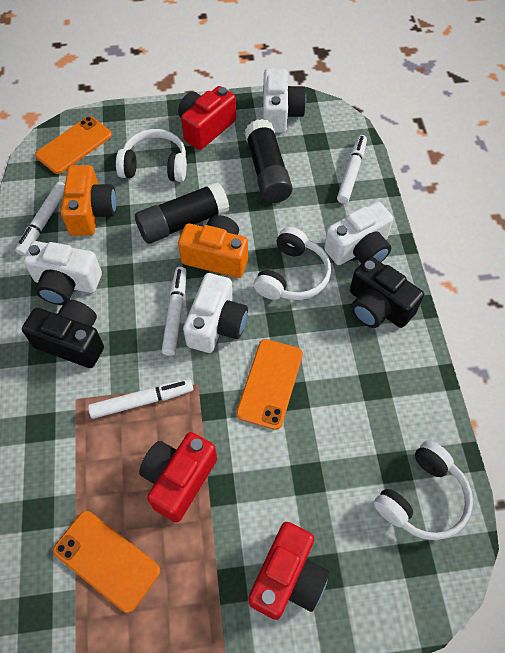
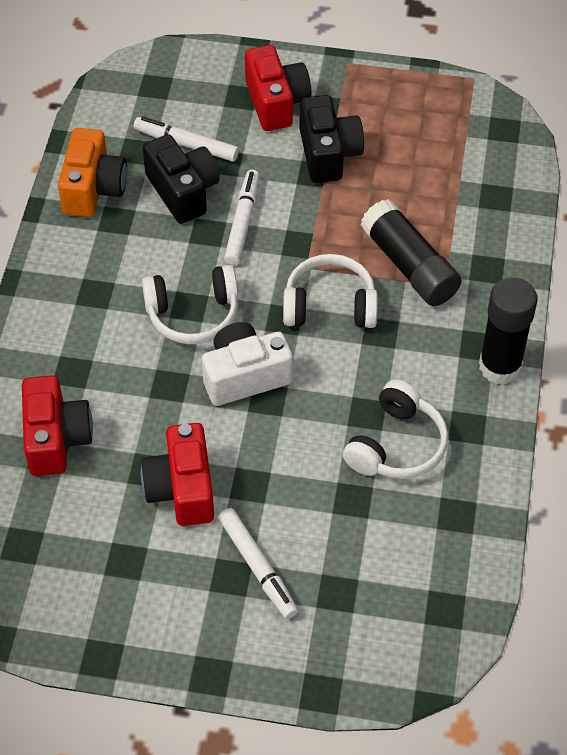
orange camera: [61,165,117,236] [178,215,248,278] = 2 -> [58,128,127,217] = 1
orange phone: [35,116,112,174] [53,511,160,613] [236,339,303,430] = 3 -> none = 0
white camera: [24,241,102,305] [183,273,248,353] [263,69,306,133] [324,202,393,265] = 4 -> [202,322,293,406] = 1
white marker: [15,182,65,256] [88,379,193,419] [162,267,187,356] [337,135,367,204] = 4 -> [134,116,239,162] [218,508,298,619] [224,170,260,265] = 3

